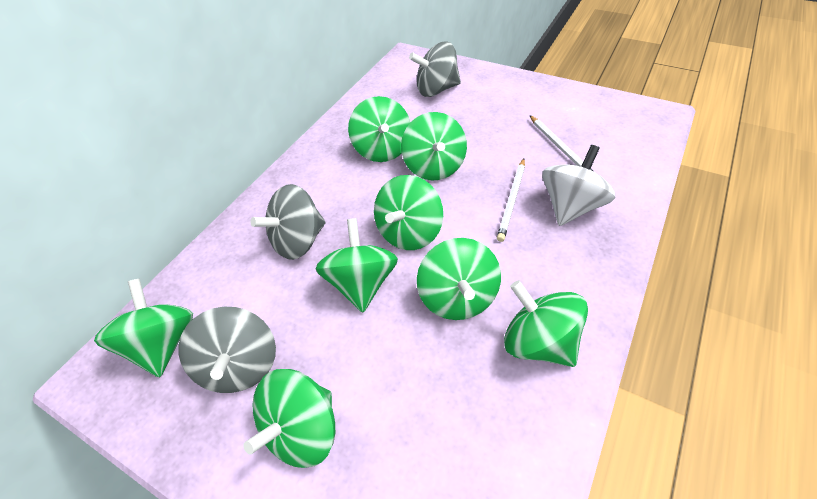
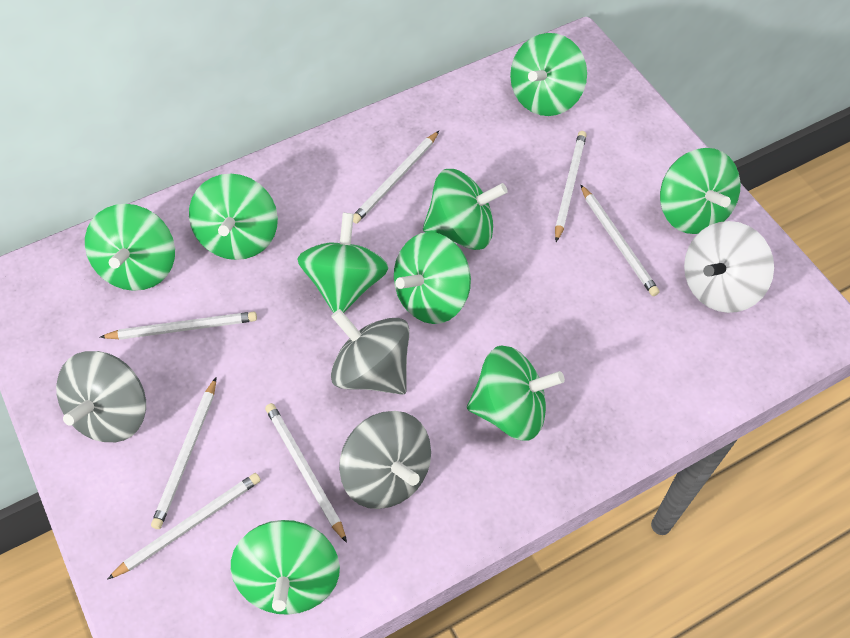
green spinning top: [94,279,193,377] [243,369,335,468] [316,218,398,312] [348,96,411,162] [374,175,443,250] [401,112,467,180] [417,238,501,320] [504,280,588,367] = 8 -> [85,204,175,291] [189,173,278,260] [231,520,340,615] [297,213,388,313] [394,232,471,324] [423,169,508,250] [467,346,565,441] [510,33,587,116] [660,148,740,234] = 9
white pencil: [497,158,525,242] [530,115,594,172] = 2 -> [100,312,257,340] [107,473,261,580] [151,378,216,529] [265,403,347,543] [353,131,439,223] [555,131,587,242] [580,184,660,296] = 7

